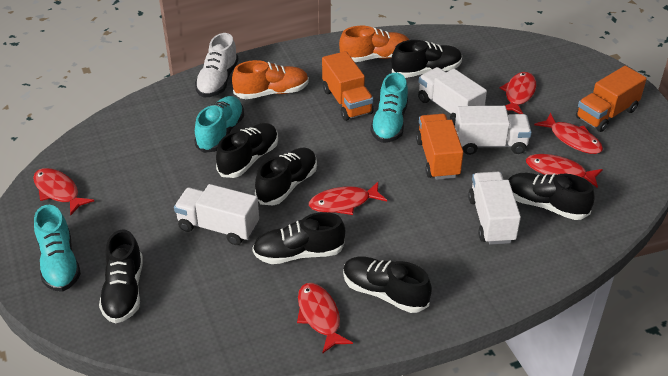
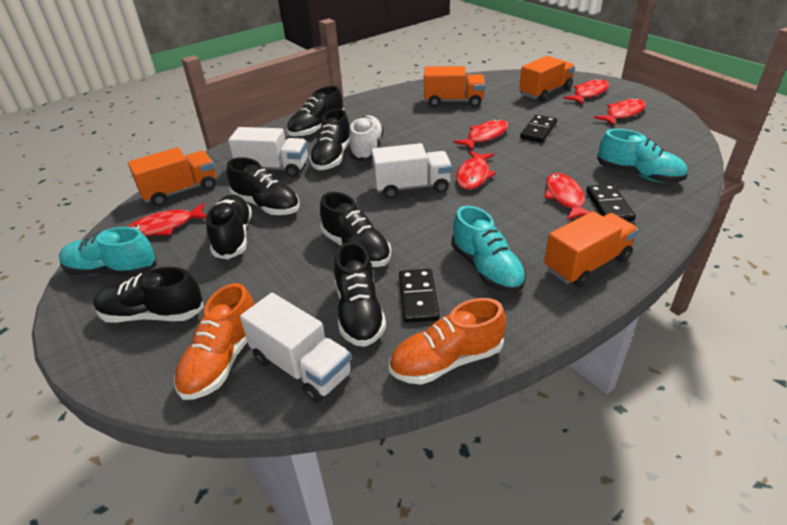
black domino: none = 0 -> [399,269,440,323] [520,115,557,143] [586,184,636,221] = 3
orange truck: [322,51,374,121] [416,114,463,180] [576,66,647,132] = 3 -> [128,147,216,206] [424,66,485,107] [519,56,575,101] [544,211,638,287] = 4
white truck: [174,184,259,245] [418,67,487,125] [455,106,532,155] [468,172,521,245] = 4 -> [228,127,308,177] [240,293,352,403] [371,143,452,199] = 3

